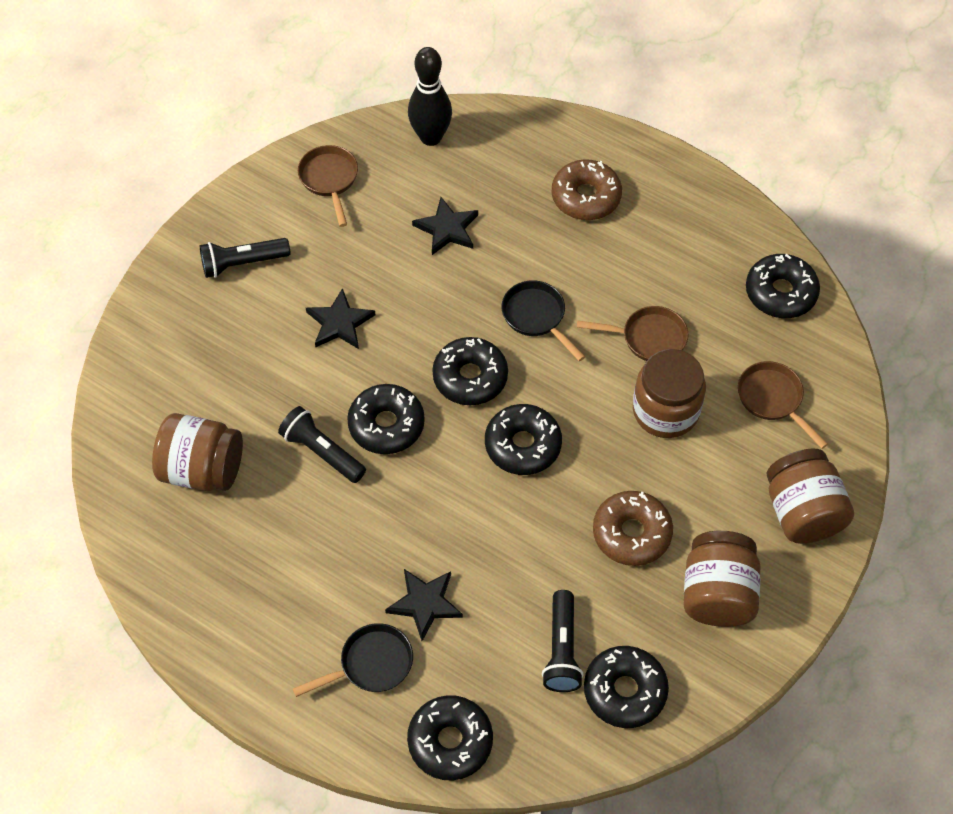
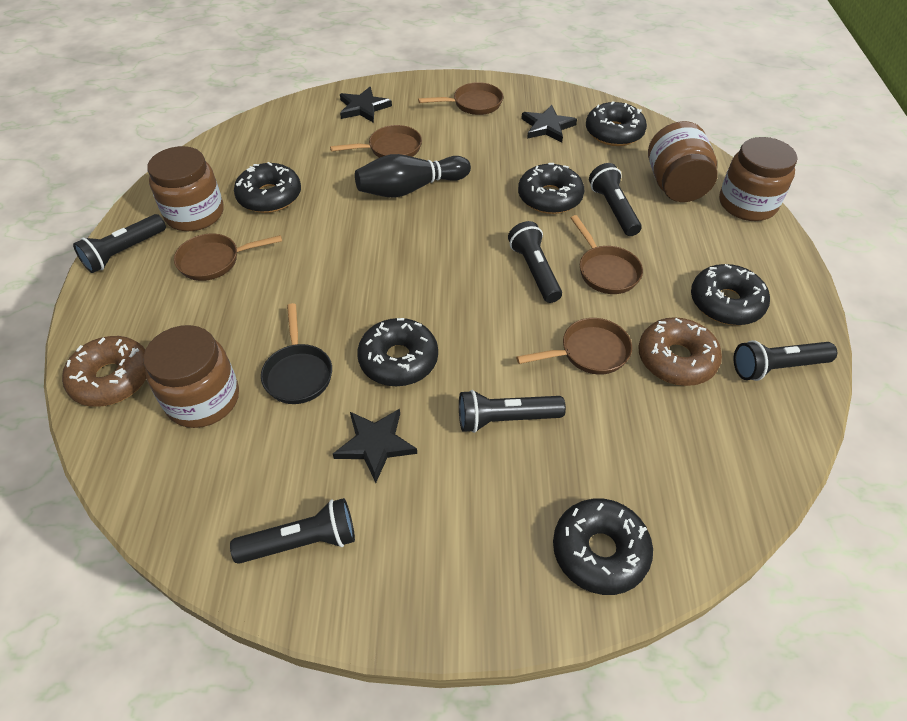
black flashlight: [200,238,291,278] [278,406,366,483] [542,590,583,692] = 3 -> [73,214,166,273] [230,498,355,564] [459,390,566,433] [508,221,562,303] [589,163,642,236] [734,340,837,381] = 6
black pan: [293,623,413,697] [501,280,585,361] = 2 -> [261,303,332,404] = 1
brown pan: [298,145,358,227] [577,306,688,361] [738,361,828,449] = 3 -> [174,234,282,281] [330,125,422,158] [418,82,503,115] [516,318,632,375] [571,215,643,294] = 5

